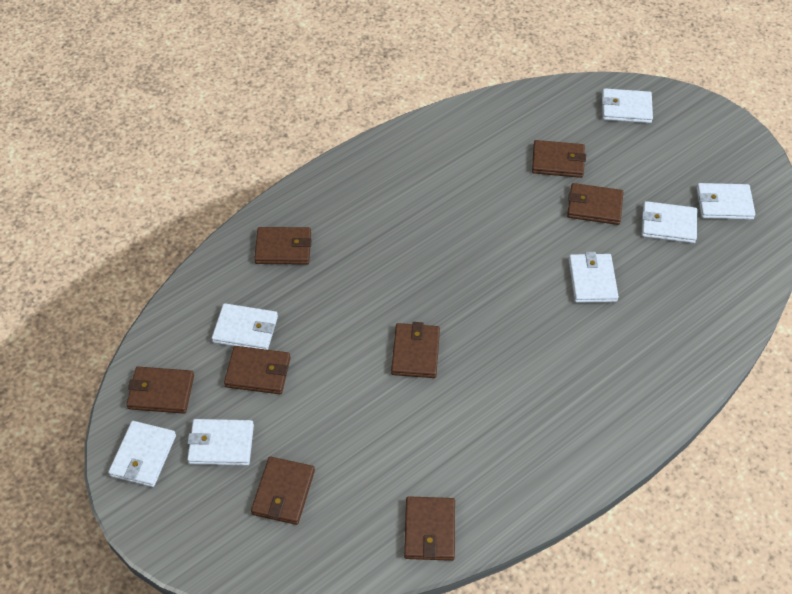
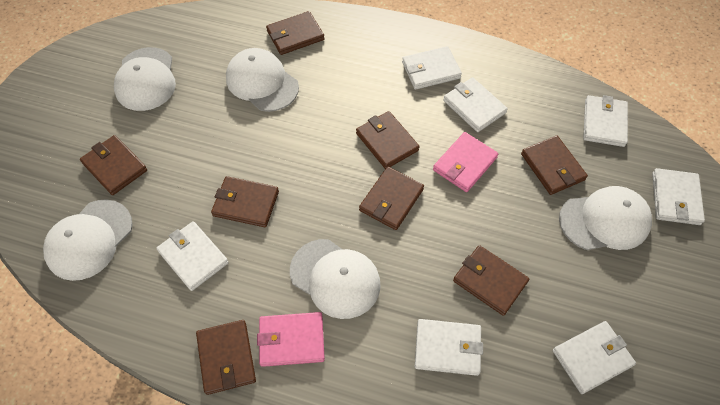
pink wallet: none = 0 -> [257,312,325,367] [433,132,498,192] = 2
white cap: none = 0 -> [43,199,133,281] [114,47,176,111] [226,48,299,112] [290,239,381,319] [559,186,652,250] = 5

